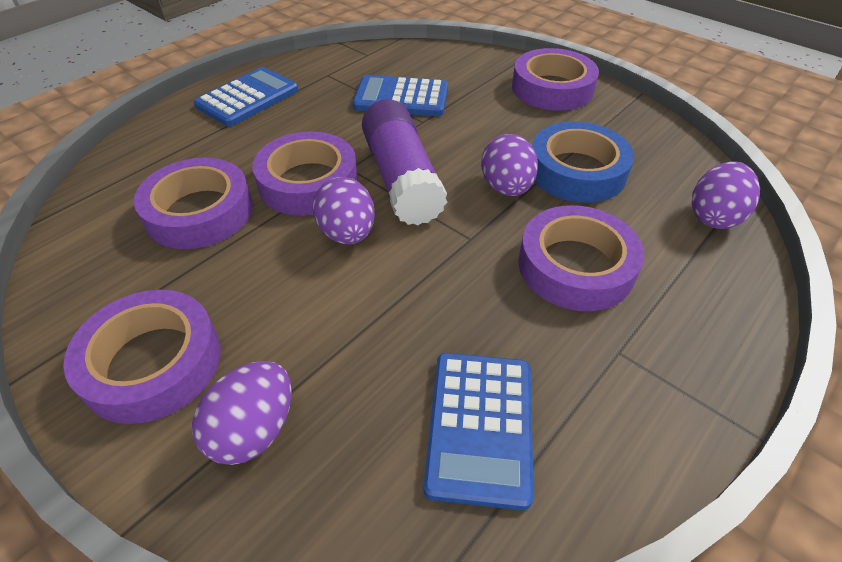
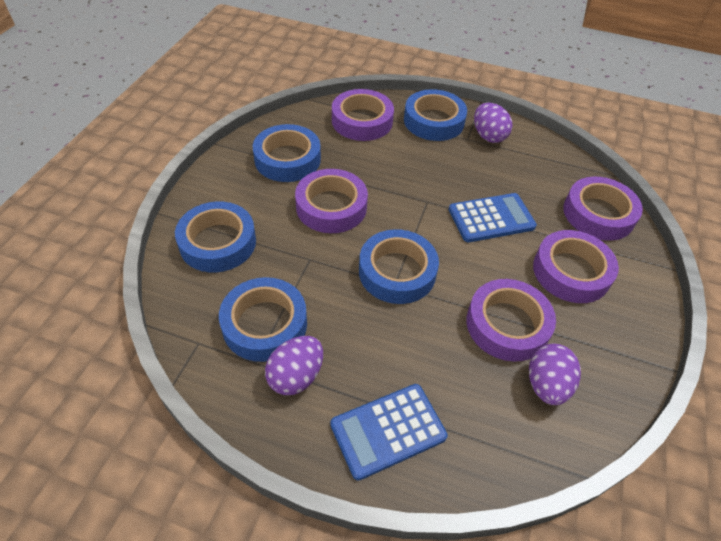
blue calculator: [194,67,298,127] [352,75,448,116] [424,353,534,510] = 3 -> [330,384,448,481] [449,193,537,242] = 2
blue tape: [532,121,634,203] = 1 -> [175,201,256,272] [219,277,307,362] [253,124,321,182] [359,229,439,304] [404,89,467,141] = 5
purple egg: [192,361,292,465] [313,177,375,245] [481,134,538,196] [692,162,760,229] = 4 -> [265,336,323,395] [474,103,512,143] [529,344,581,405] = 3
purple glue stick: [362,99,447,226] = 1 -> none = 0

